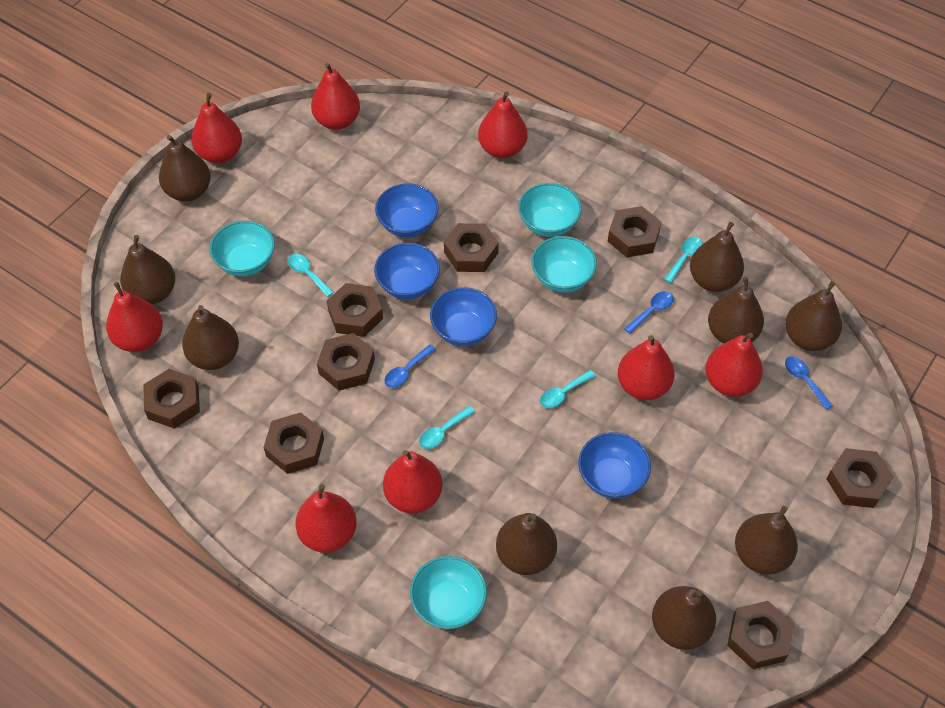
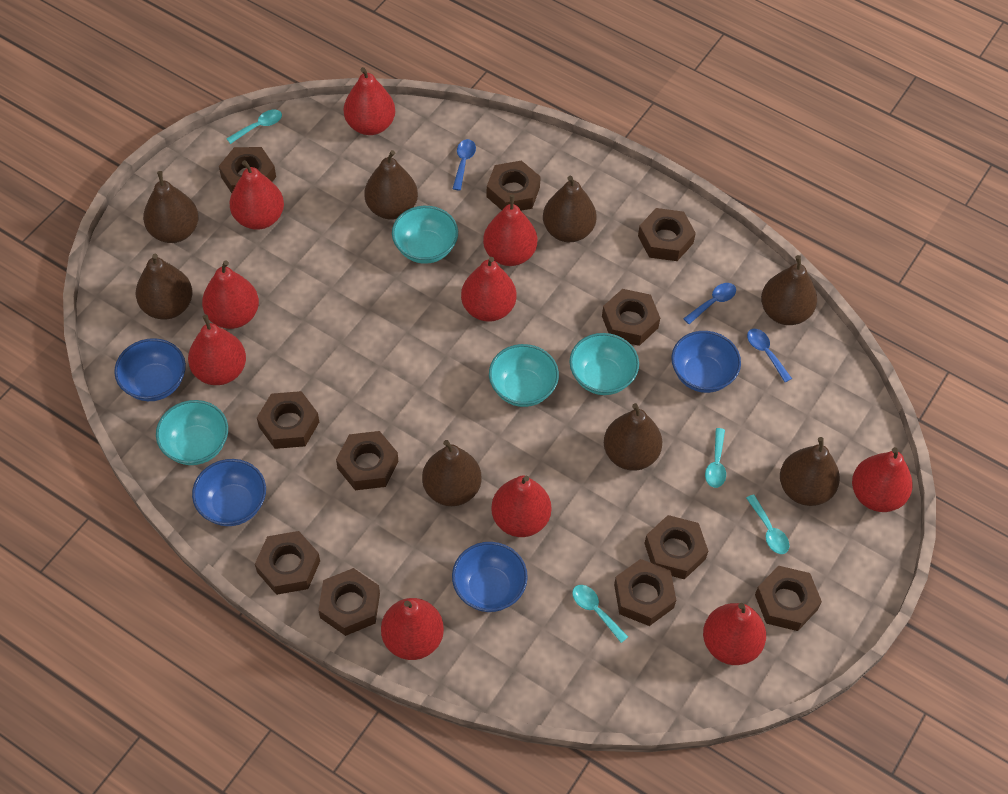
brown nut: [143,369,200,429] [263,412,324,474] [317,333,375,391] [327,283,383,337] [444,223,499,272] [608,206,662,257] [727,601,794,669] [826,448,893,508] = 8 -> [219,147,276,193] [255,531,320,595] [257,391,319,449] [318,568,380,636] [336,431,398,490] [487,160,541,211] [602,289,660,346] [614,559,676,626] [638,208,696,261] [644,515,708,580] [755,566,822,631] = 11
brown pear: [120,235,175,304] [159,135,211,201] [182,305,239,370] [496,513,557,575] [652,586,716,650] [690,222,744,292] [708,277,764,344] [735,506,798,575] [785,281,842,351] = 9 -> [136,254,192,320] [143,171,199,243] [364,150,418,220] [422,440,481,506] [543,175,596,242] [604,403,662,471] [761,255,817,325] [780,437,840,506] = 8
red pear: [106,282,163,352] [191,93,242,163] [295,484,357,553] [311,63,360,130] [383,450,442,513] [478,92,527,158] [618,335,674,400] [705,332,763,397] = 8 -> [188,315,246,385] [202,260,259,329] [229,160,284,230] [344,67,395,135] [381,598,444,660] [461,257,516,322] [483,195,537,266] [491,475,551,537] [703,603,766,665] [852,447,913,512] = 10

